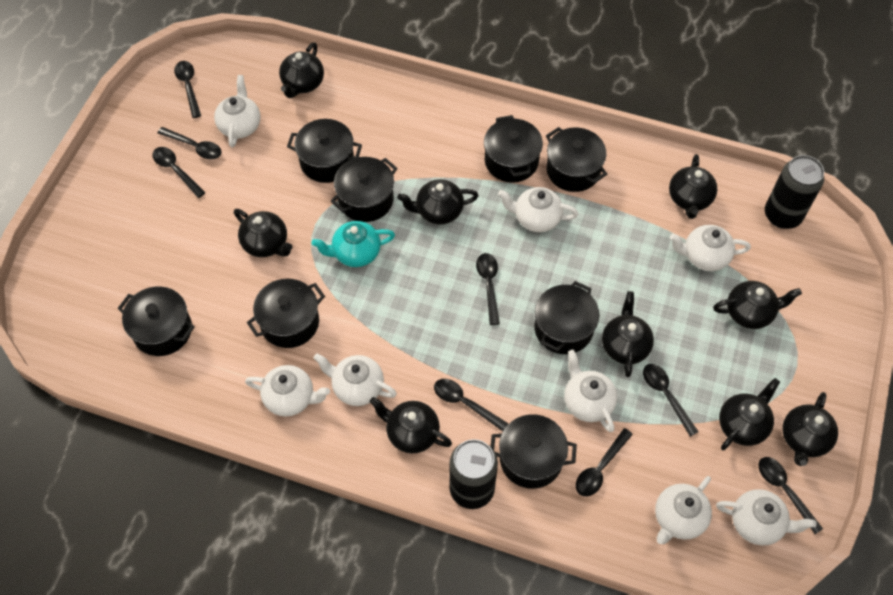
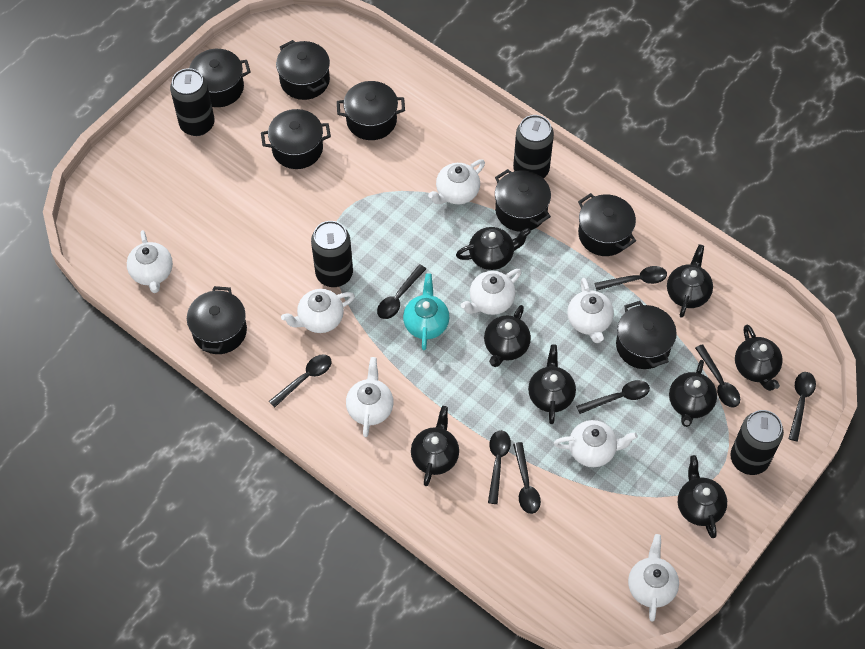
black can: [449,439,498,509] [765,155,824,229] = 2 -> [170,68,215,136] [311,221,353,287] [513,115,554,179] [730,410,784,475] = 4
black teapot: [234,209,292,257] [279,42,324,98] [370,397,452,453] [397,179,479,224] [602,291,654,377] [669,154,717,219] [713,281,802,329] [719,378,780,450] [782,392,838,466] = 9 -> [411,406,459,486] [456,227,531,270] [484,305,531,367] [528,344,576,424] [667,244,713,318] [669,360,717,427] [678,455,727,538] [735,324,783,391] = 8

